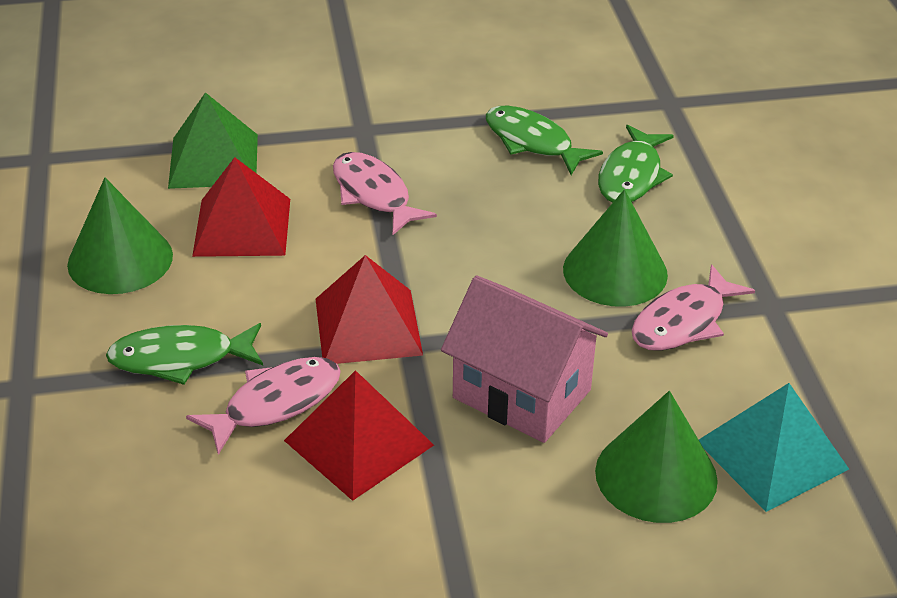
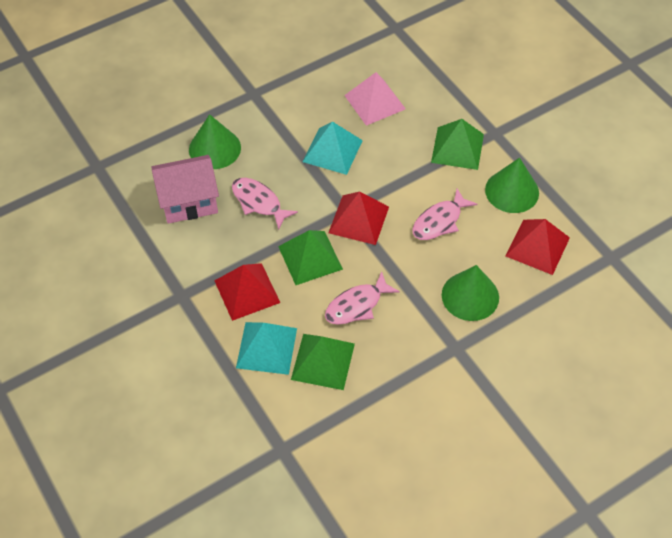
green fish: [106,323,263,385] [486,106,603,175] [598,125,674,202] = 3 -> none = 0
green pyramid: [168,92,258,189] = 1 -> [278,230,343,285] [291,334,355,390] [431,119,484,170] = 3
pink pyramid: none = 0 -> [344,72,406,126] = 1
turquoise pyramid: [699,383,849,512] = 1 -> [236,322,297,375] [303,122,363,175] = 2

